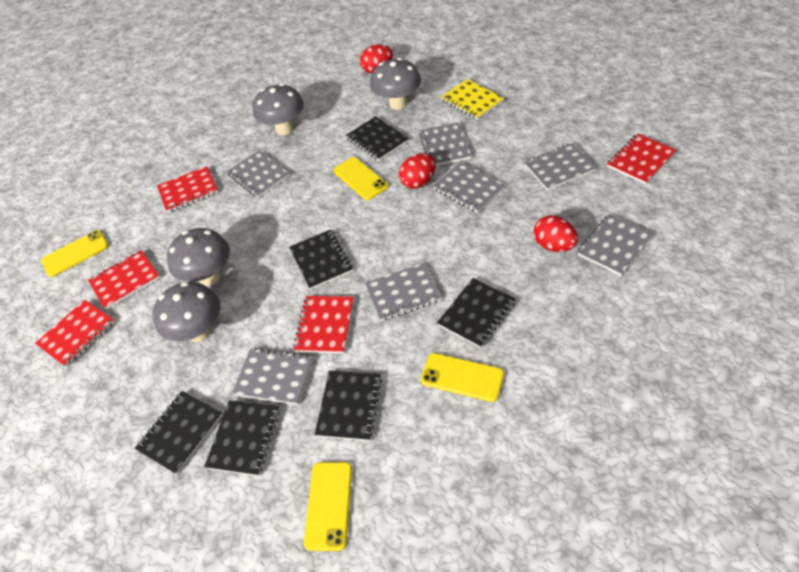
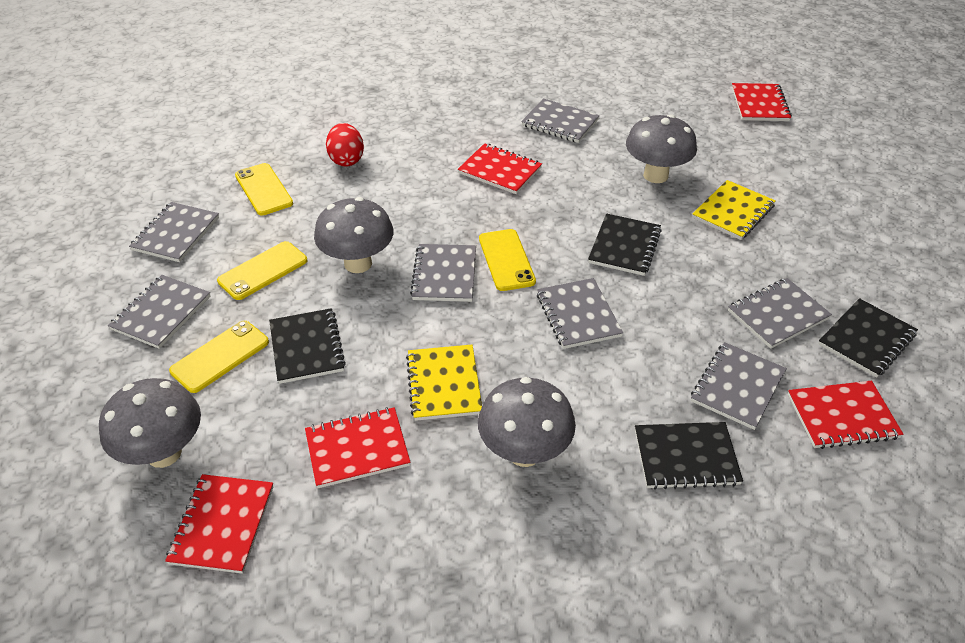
black notebook: [135,391,222,474] [204,400,280,476] [289,230,353,290] [315,371,382,441] [346,116,409,161] [437,278,515,348] = 6 -> [269,308,346,384] [588,213,662,276] [635,422,743,490] [818,298,918,378] = 4
red egg: [360,44,393,73] [399,153,436,189] [533,215,578,252] = 3 -> [326,123,364,167] = 1
yellow notebook: [441,79,504,120] = 1 -> [406,344,482,421] [692,180,776,240] = 2

